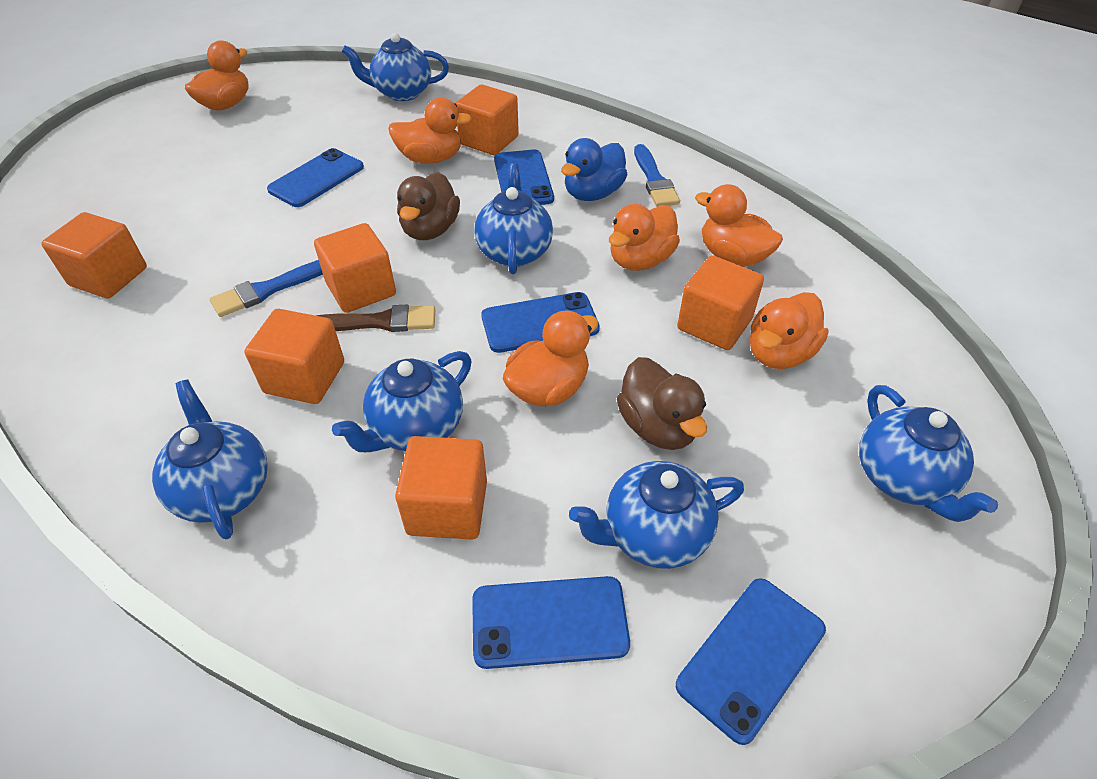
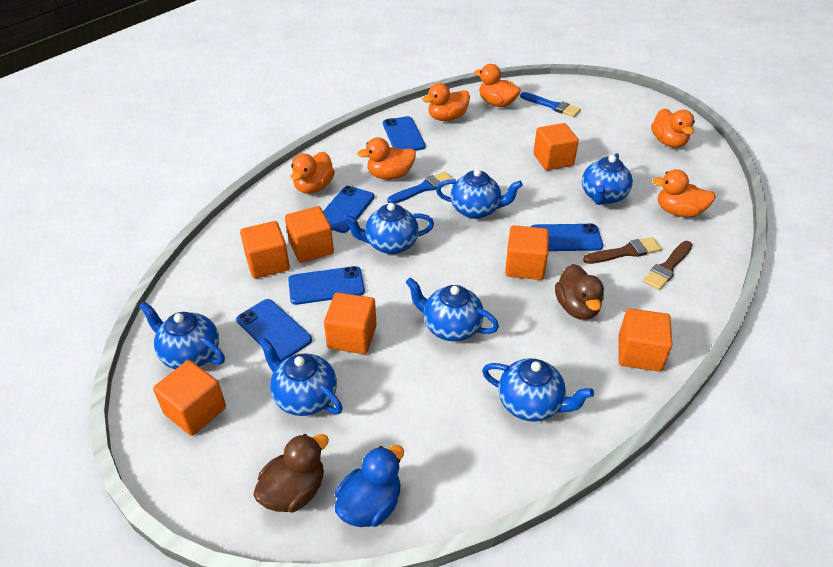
blue teapot: [152,380,268,540] [332,351,472,452] [342,32,449,101] [474,163,553,274] [569,461,744,569] [859,385,998,522] = 6 -> [139,301,225,369] [259,337,343,416] [343,203,434,254] [406,277,499,341] [436,169,523,219] [482,358,594,422] [582,153,633,205] = 7
brown brush: [315,305,435,332] = 1 -> [583,237,662,264] [643,241,693,290] = 2
orange cube: [41,212,147,299] [244,309,344,404] [314,223,396,313] [395,436,487,539] [456,84,519,155] [677,255,764,350] = 6 -> [153,360,226,436] [240,221,290,279] [285,206,334,263] [324,293,377,354] [505,225,549,280] [533,123,579,170] [618,308,672,372] = 7

